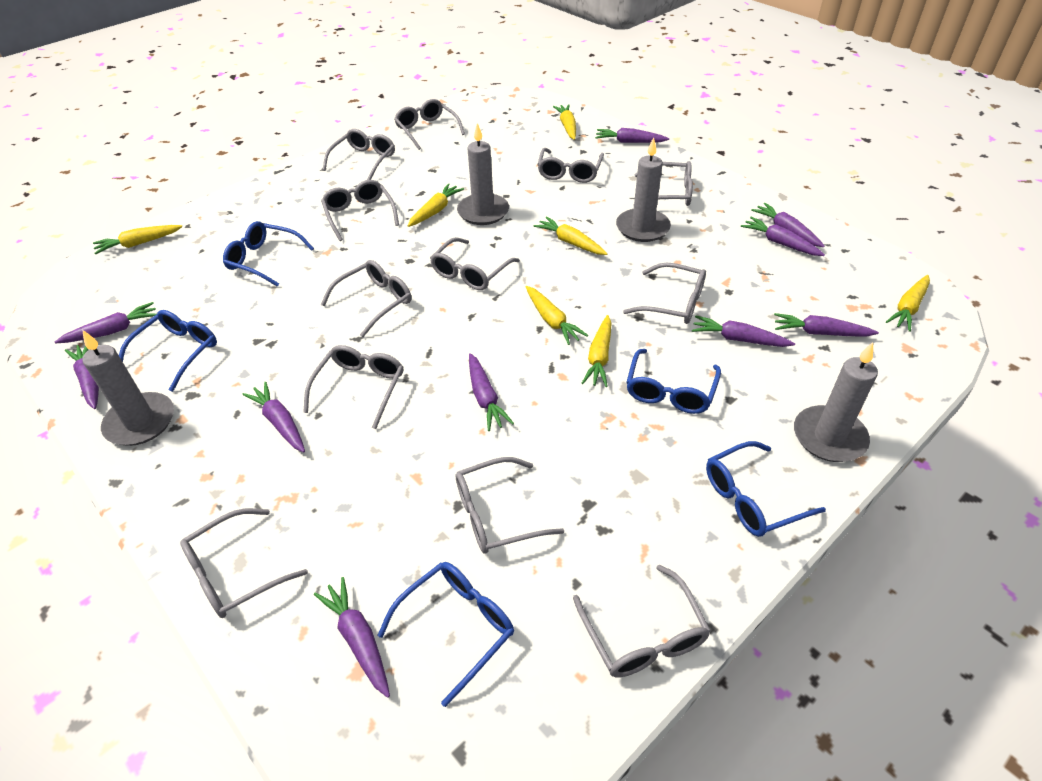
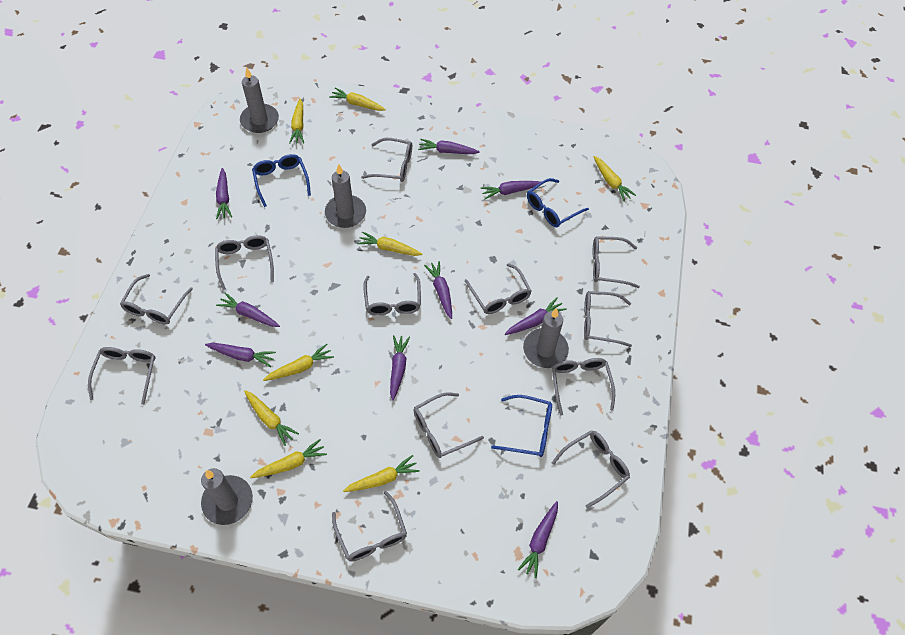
blue glasses: [119,310,217,392] [223,221,314,287] [377,562,514,707] [626,349,721,414] [706,441,826,537] = 5 -> [252,154,311,207] [491,395,552,457] [527,178,589,227] = 3
purple carrot: [55,302,156,344] [65,345,99,409] [242,382,305,452] [314,577,390,698] [469,353,514,431] [595,128,669,143] [692,316,795,347] [741,217,825,256] [751,203,825,247] [774,313,879,337] = 10 -> [205,343,276,367] [216,168,232,219] [216,293,280,327] [390,335,410,401] [418,139,480,154] [424,261,452,319] [480,181,541,200] [505,297,567,335] [518,501,558,578] = 9
yellow carrot: [93,225,182,255] [408,183,464,227] [526,286,588,345] [534,216,608,255] [553,104,576,140] [582,315,611,387] [886,275,930,332] = 7 -> [244,390,299,446] [250,439,327,478] [263,344,334,381] [289,98,304,144] [329,88,386,111] [343,455,420,492] [357,231,423,256] [593,156,636,202] = 8

